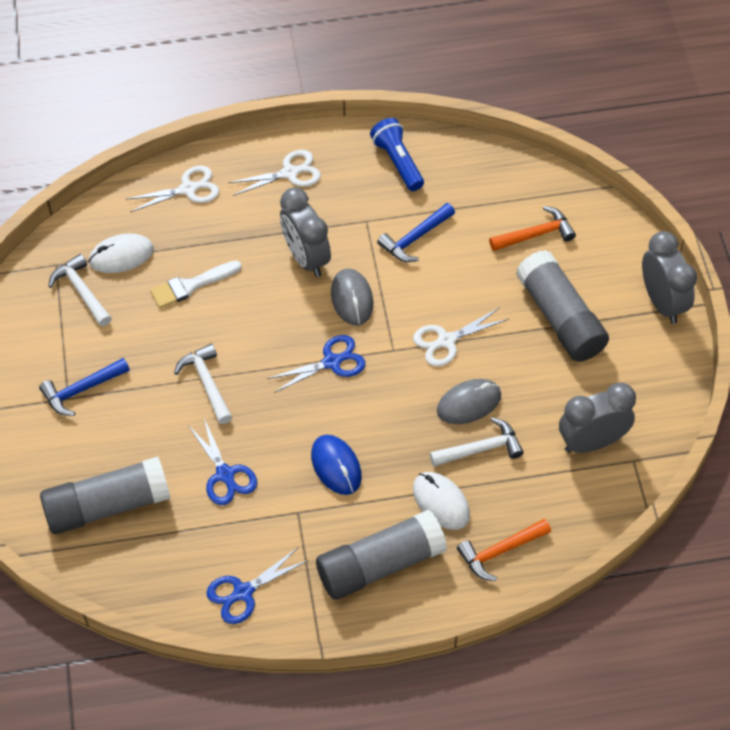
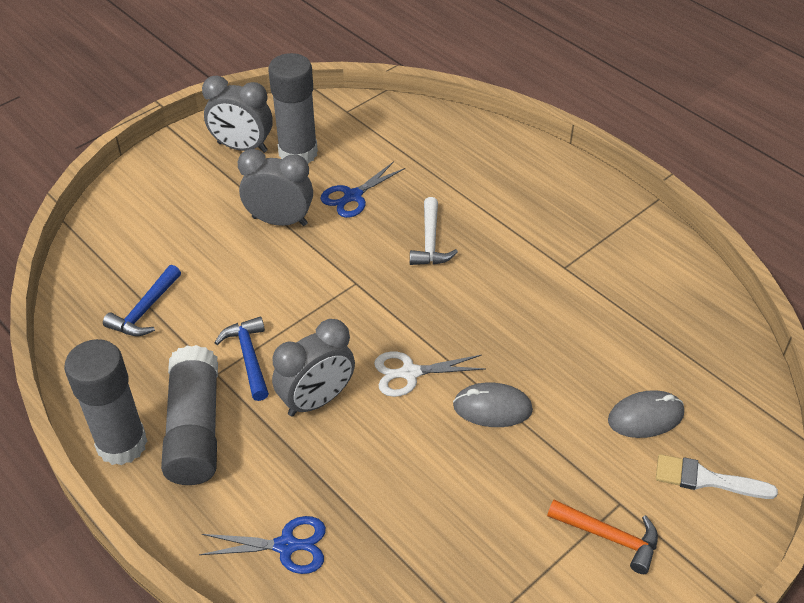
blue flashlight: [370,118,424,191] = 1 -> none = 0
blue mouse: [311,435,362,495] = 1 -> none = 0
blue scissors: [188,418,257,505] [206,548,309,624] [267,335,366,393] = 3 -> [199,516,326,574] [321,162,405,218] = 2
orange hammer: [457,519,551,581] [489,206,576,251] = 2 -> [547,500,658,574] = 1
white hammer: [48,254,112,326] [174,344,232,424] [430,417,524,466] = 3 -> [410,197,458,265] = 1
white mouse: [89,233,154,273] [413,472,470,530] = 2 -> none = 0
white scissors: [126,166,219,212] [228,150,321,196] [413,307,509,366] = 3 -> [374,351,486,397] = 1

